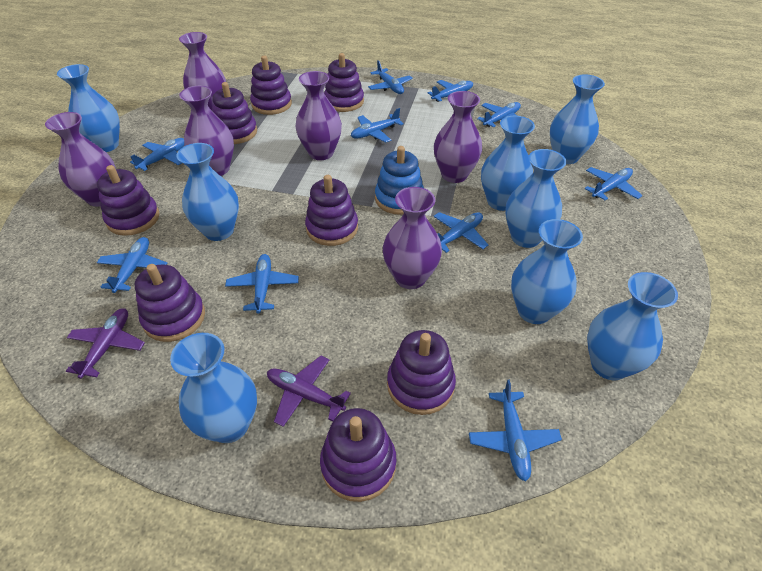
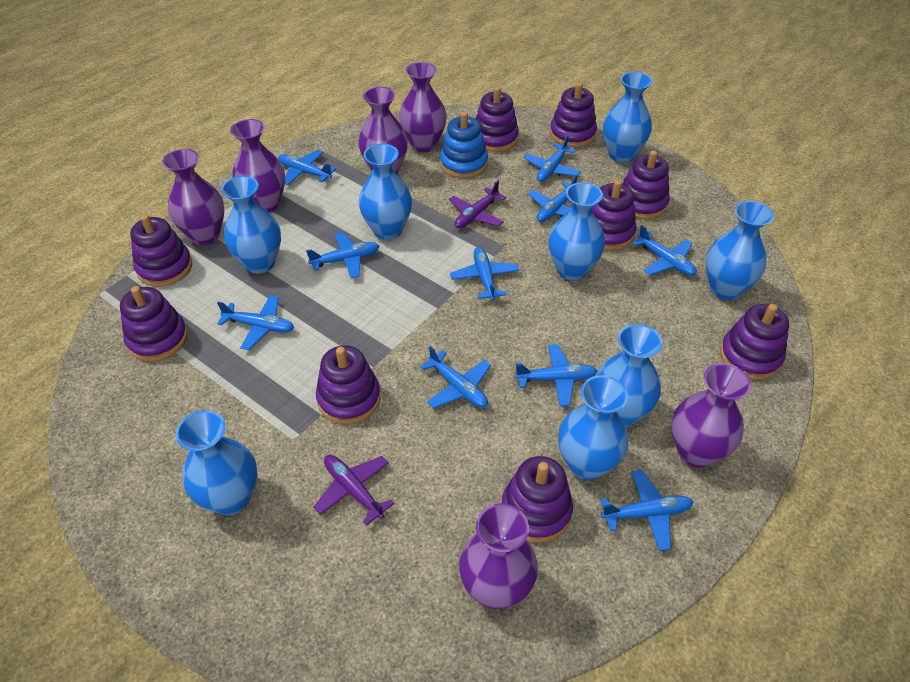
purple stacking toy: [97,165,159,236] [135,264,205,342] [212,82,257,144] [250,56,292,115] [305,175,358,246] [320,408,397,502] [324,53,364,112] [387,330,456,415] = 8 -> [120,286,188,362] [130,214,192,287] [316,345,381,424] [475,87,519,152] [502,456,573,543] [550,82,597,147] [592,180,636,250] [622,150,670,219] [720,304,789,380] = 9

